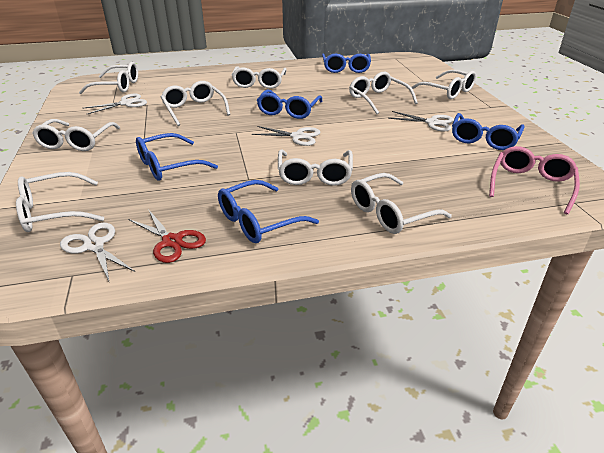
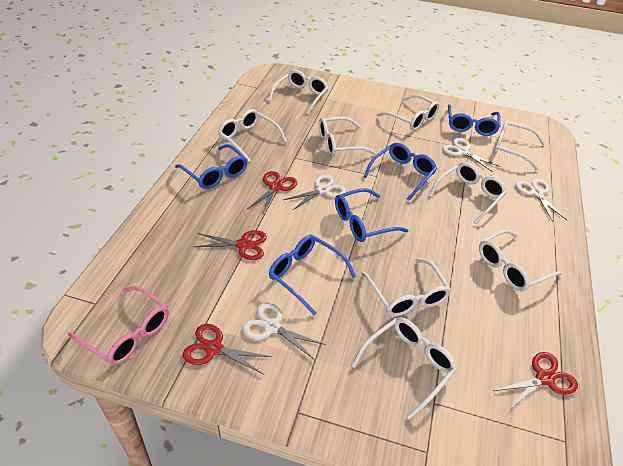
red scissors: [128,209,206,263] = 1 -> [183,324,272,375] [194,230,267,260] [248,171,297,214] [493,352,578,411] = 4

